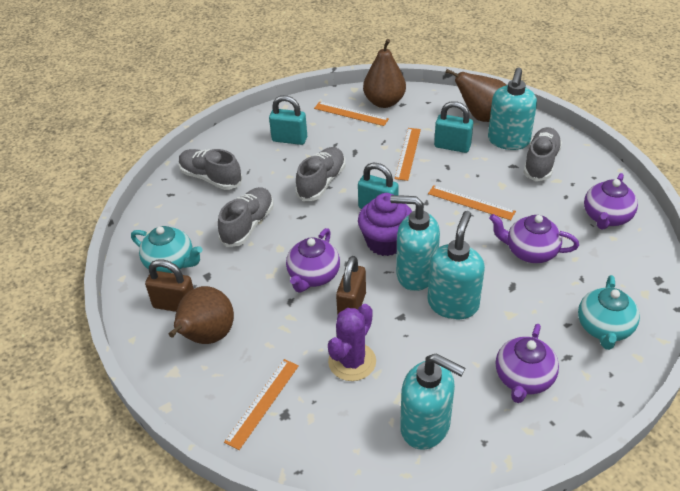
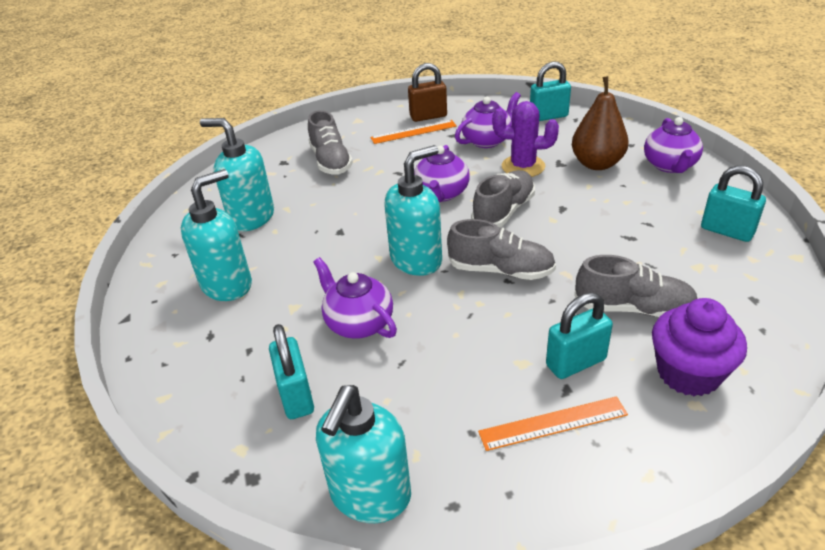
brown padlock: [145,259,194,312] [336,256,366,315] = 2 -> [408,63,447,122] = 1
brown pear: [169,286,234,344] [363,39,406,108] [445,69,506,122] = 3 -> [572,76,629,170] = 1
orange ruler: [224,359,299,450] [314,102,389,126] [395,128,421,181] [428,185,516,220] = 4 -> [370,120,457,144] [478,396,628,451] = 2
turquoise padlock: [269,95,307,145] [358,163,399,209] [434,101,473,153] = 3 -> [269,324,314,419] [530,61,571,121] [546,292,613,379] [701,165,766,242] = 4
turquoise teapot: [131,226,202,273] [578,275,640,350] = 2 -> none = 0

